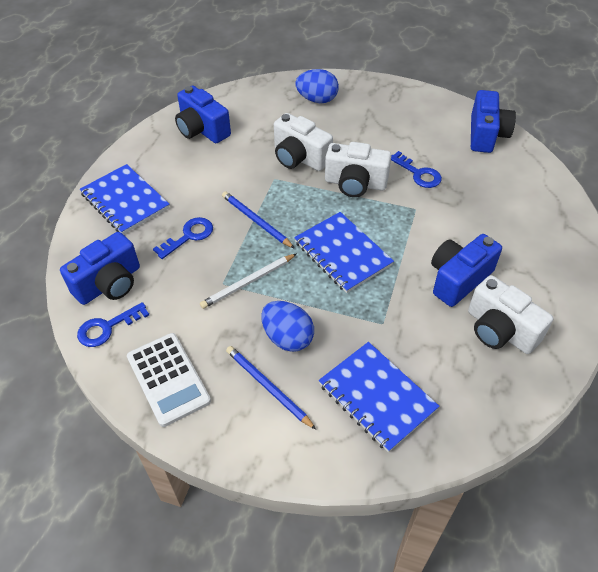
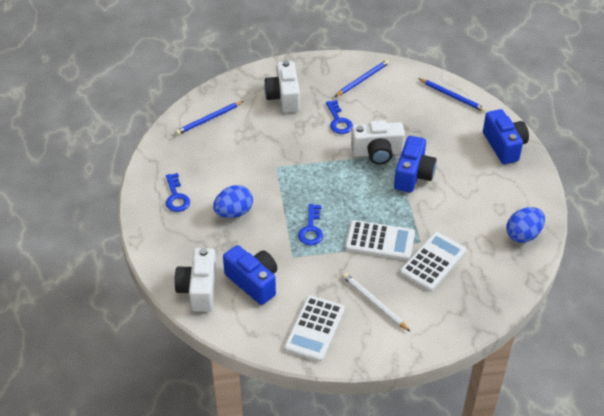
blue camera: [60,232,140,305] [175,85,231,143] [431,234,502,307] [471,90,516,153] = 4 -> [223,245,277,305] [394,136,437,193] [483,109,529,164] = 3
blue notebook: [80,164,170,235] [294,212,394,293] [319,342,439,453] = 3 -> none = 0
blue pencil: [222,191,295,249] [226,346,316,430] = 2 -> [175,101,244,135] [335,60,389,97] [418,78,486,112] = 3
white calculator: [127,333,211,427] = 1 -> [284,295,345,362] [345,220,415,260] [400,232,467,291] = 3

